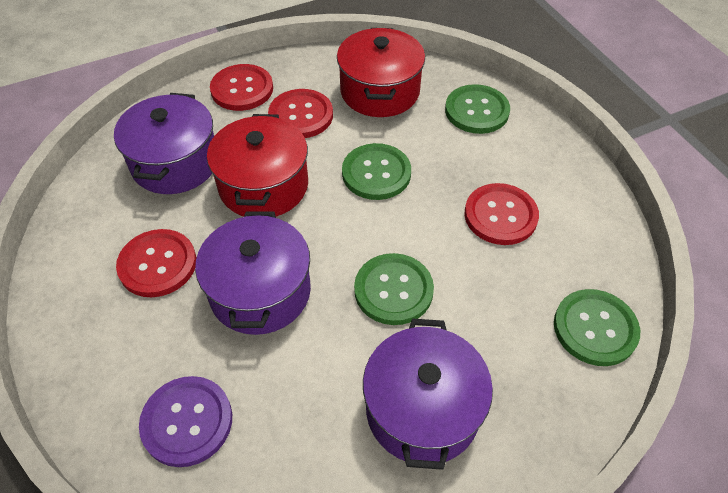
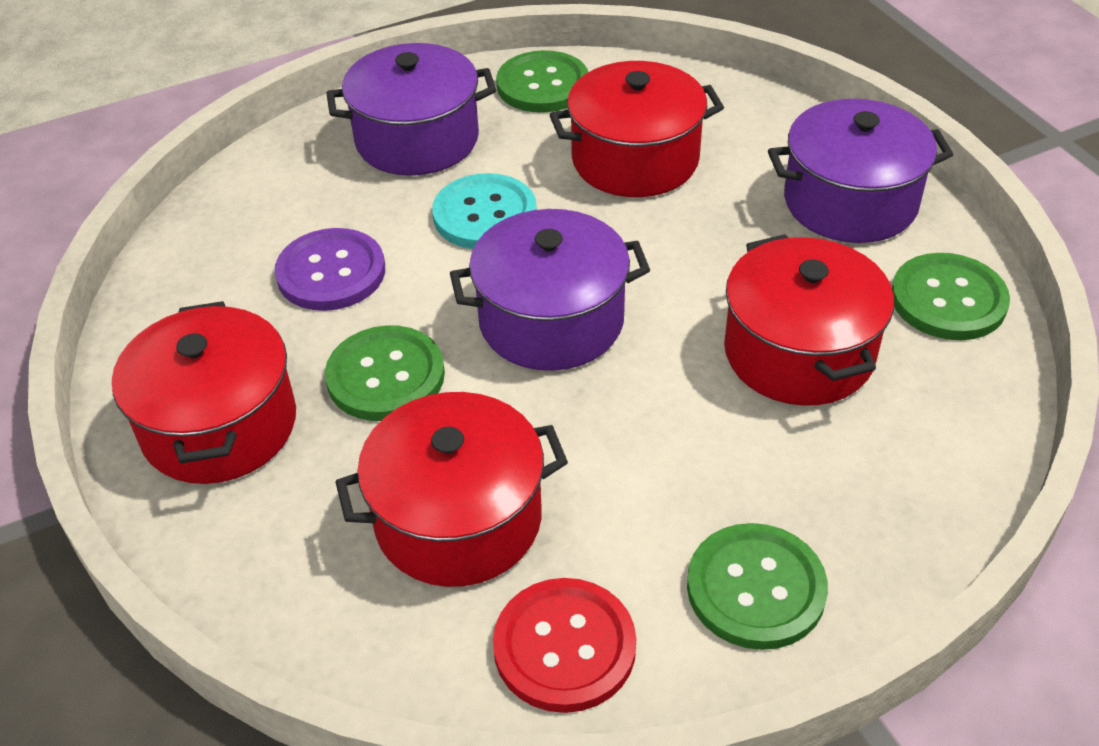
red button: [116,229,196,297] [210,64,273,111] [268,89,333,138] [464,183,539,245] = 4 -> [493,578,636,713] = 1
red pot: [207,114,308,216] [337,28,425,117] = 2 -> [112,301,296,484] [335,392,568,587] [550,61,724,197] [724,234,894,406] = 4
turquoise button: none = 0 -> [432,173,537,249] = 1

